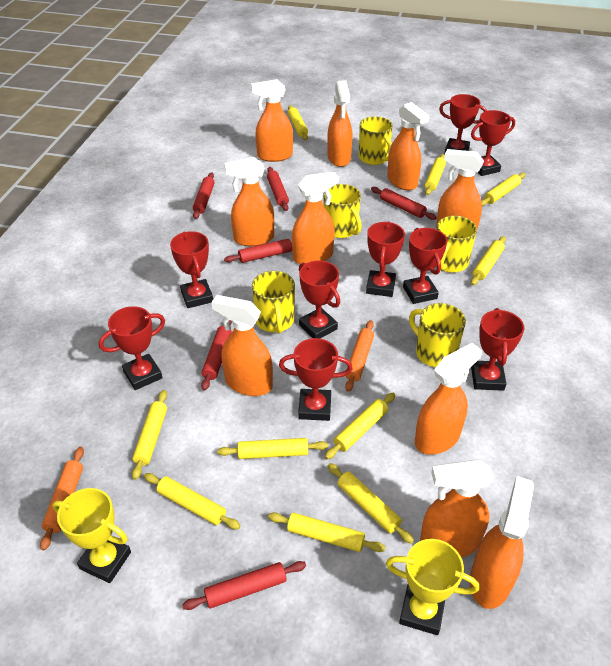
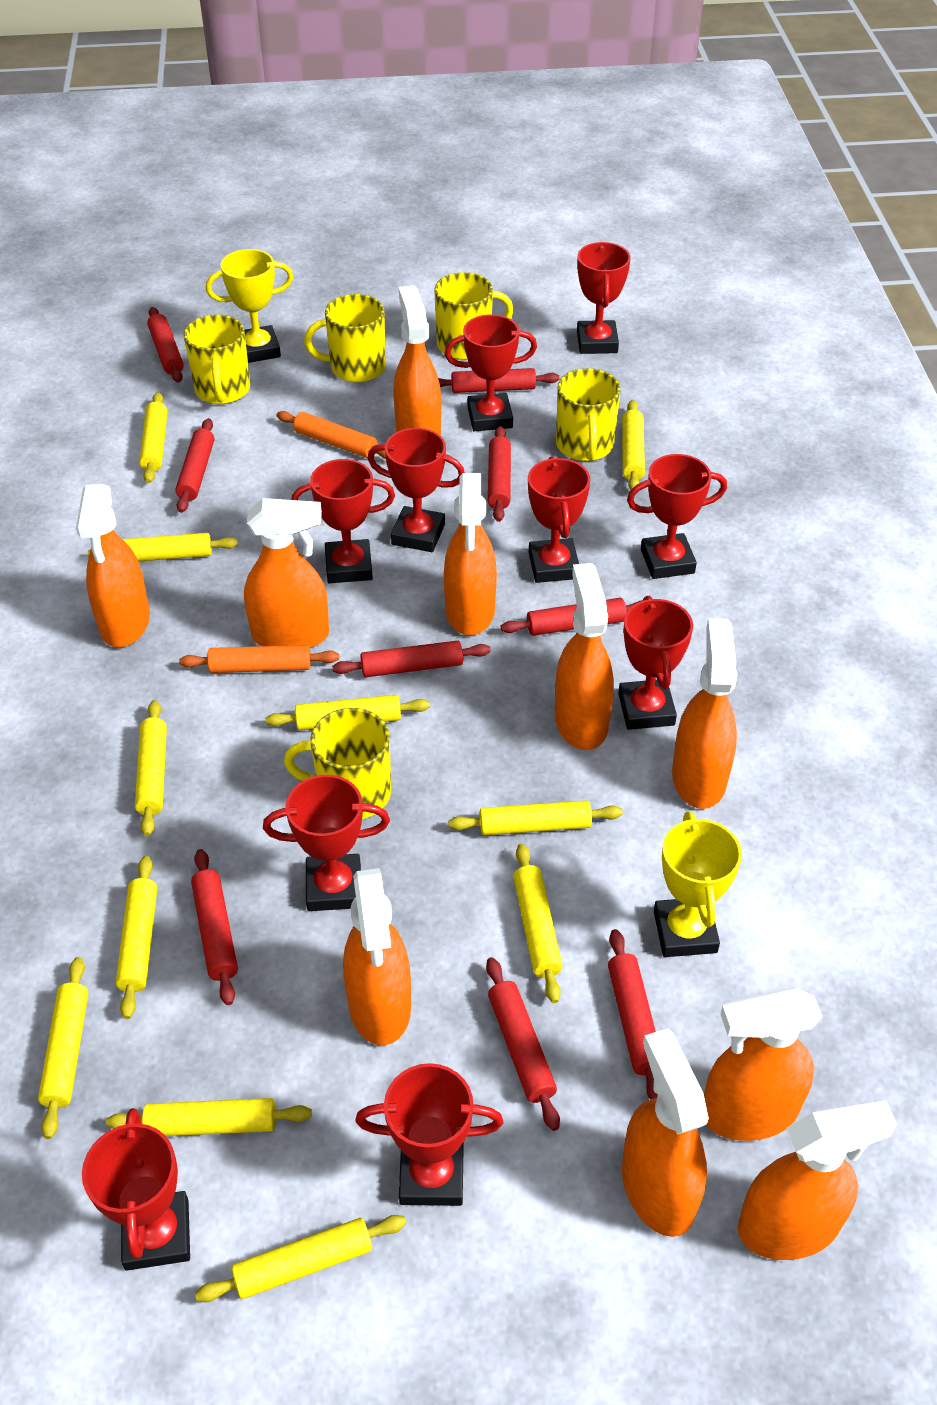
red rolling pin: [182,561,306,610] [193,172,215,219] [201,320,232,390] [224,239,292,263] [267,167,289,211] [371,187,437,220] = 6 -> [147,307,184,383] [175,418,214,513] [191,849,238,1005] [332,640,491,677] [438,368,559,393] [486,957,560,1131] [488,426,511,522] [501,598,643,636] [608,929,658,1099] = 9
red trophy: [99,306,165,390] [170,231,213,308] [279,338,353,421] [299,260,340,338] [366,221,405,297] [403,228,447,304] [439,94,487,154] [471,110,515,176] [471,308,524,391] = 9 -> [82,1108,190,1271] [263,775,390,911] [291,459,395,583] [355,1063,503,1206] [367,428,465,552] [445,314,537,431] [528,457,590,583] [577,242,631,354] [618,596,693,730] [627,454,727,579] = 10
yellow rolling pin: [132,390,167,480] [144,473,241,529] [217,438,328,459] [268,512,385,552] [288,105,308,140] [325,393,395,459] [328,463,414,544] [425,154,446,195] [471,236,506,285] [481,173,526,206] = 10 -> [38,957,88,1139] [88,533,238,562] [106,1098,312,1136] [116,856,157,1019] [135,700,167,836] [139,392,167,483] [195,1215,406,1302] [265,695,430,730] [448,800,622,835] [513,844,563,1003] [622,400,645,490] = 11

